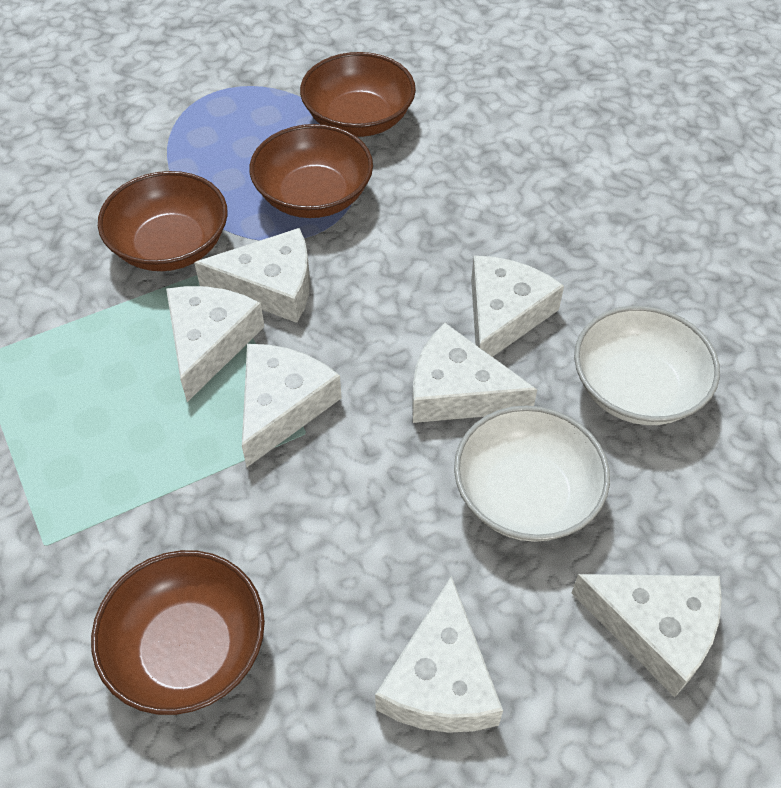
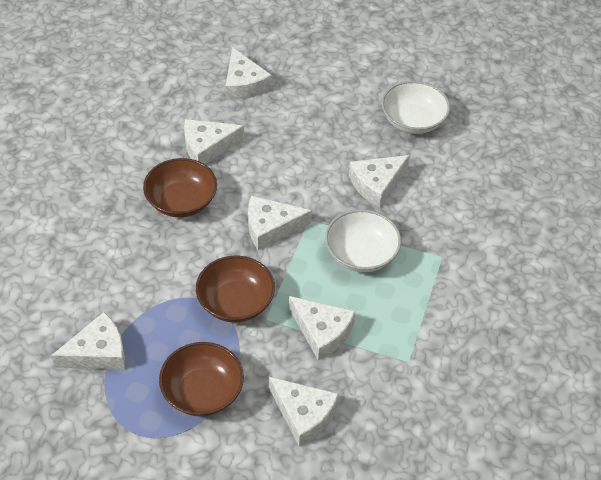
brown bowl: [91,550,265,715] [98,171,228,271] [250,124,373,218] [300,52,416,137] = 4 -> [143,158,217,217] [159,342,244,416] [196,256,275,322] = 3

